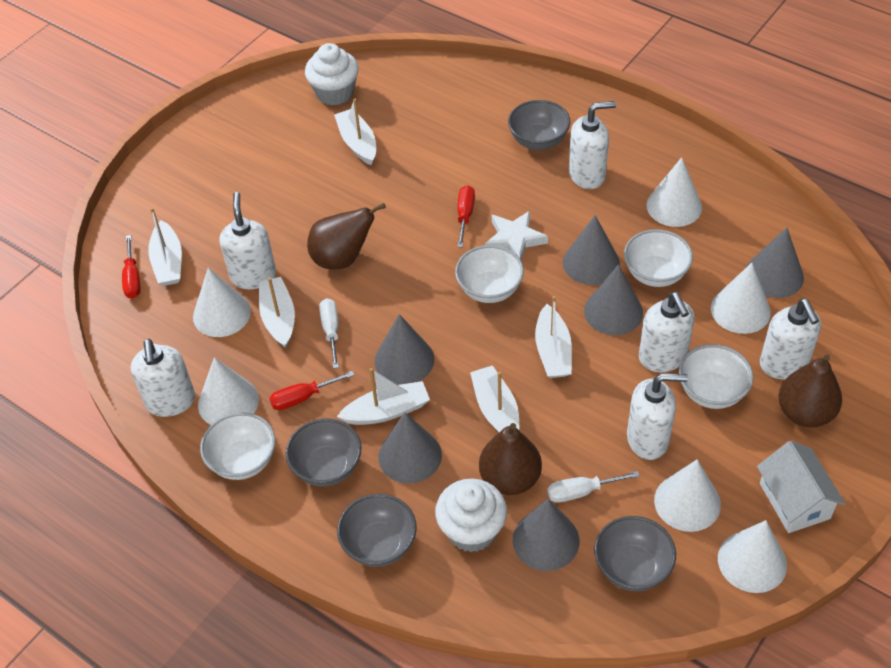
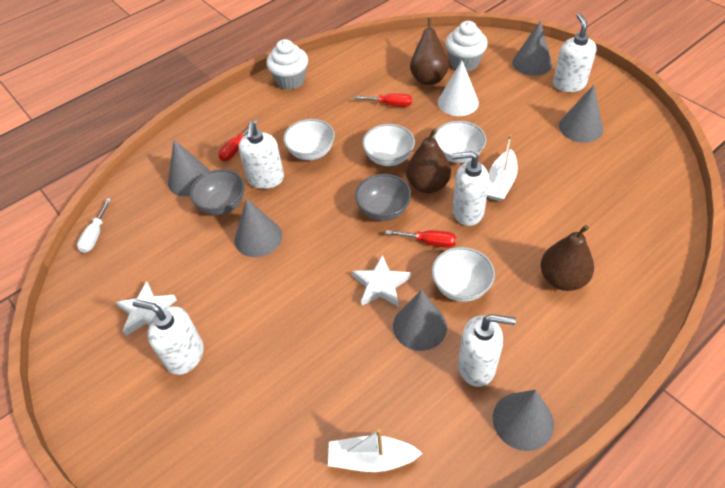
grey bowl: [286,418,361,487] [337,494,417,567] [508,100,570,150] [594,516,676,591] = 4 -> [190,169,245,215] [355,174,411,221] = 2
white boat: [148,207,182,286] [259,277,295,348] [334,99,376,165] [337,368,430,425] [470,365,519,433] [535,296,572,378] = 6 -> [328,429,422,472] [487,135,518,201] = 2
white cone: [193,268,251,337] [198,357,259,425] [647,157,702,227] [654,459,721,532] [711,263,771,334] [718,520,787,593] = 6 -> [438,61,479,116] = 1
white house: [757,441,846,533] = 1 -> none = 0
white screwdriver: [319,298,339,369] [547,471,640,503] = 2 -> [77,198,111,253] = 1
white soap dispenser: [131,339,195,417] [220,192,276,289] [569,101,616,189] [627,373,688,460] [639,292,695,372] [760,299,821,379] = 6 -> [132,299,204,375] [239,122,284,189] [452,151,489,226] [458,314,516,387] [553,13,597,92] = 5
white star: [485,211,548,260] = 1 -> [116,281,177,336] [352,255,411,306] = 2

